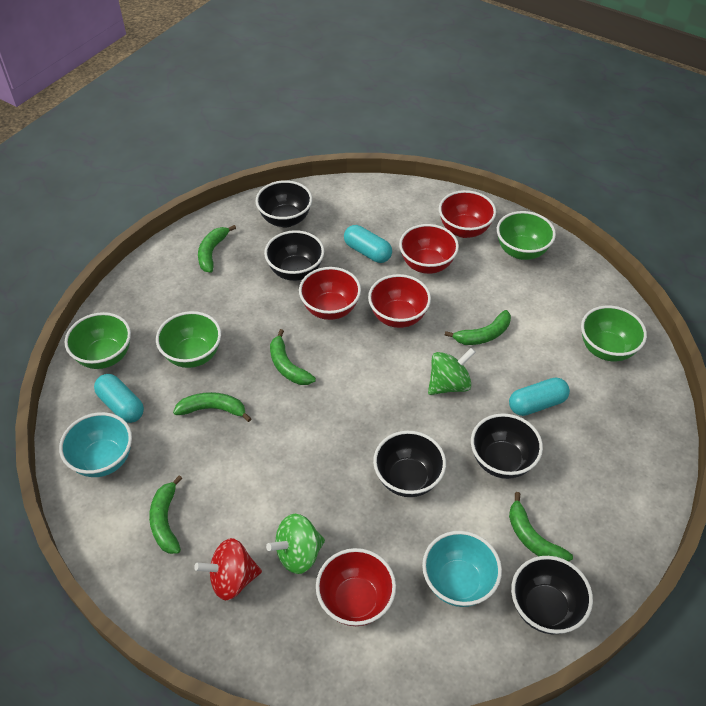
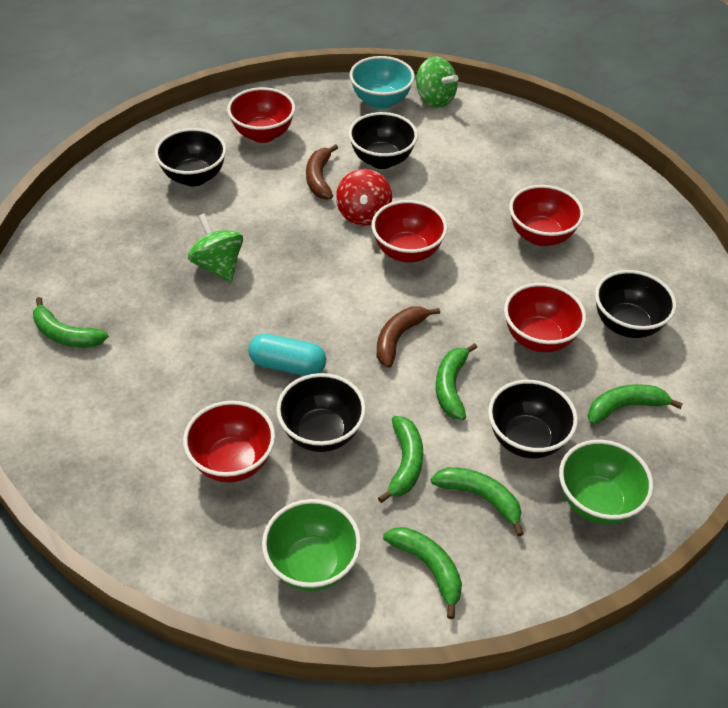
brown banana: none = 0 -> [306,144,338,200] [377,306,440,368] = 2
green bowl: [65,312,131,369] [156,311,221,368] [497,211,556,260] [581,306,647,361] = 4 -> [262,499,361,591] [559,440,653,524] = 2
turquoise bowl: [59,412,132,477] [422,531,502,607] = 2 -> [349,56,415,109] = 1
turquoise capsule: [94,374,144,423] [344,225,392,263] [509,377,570,416] = 3 -> [248,334,326,376] = 1

